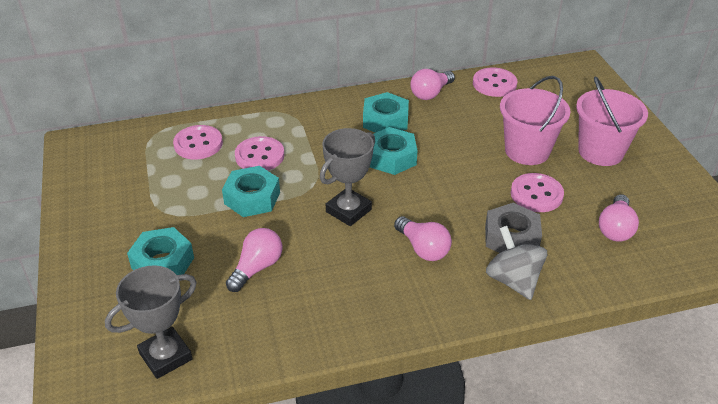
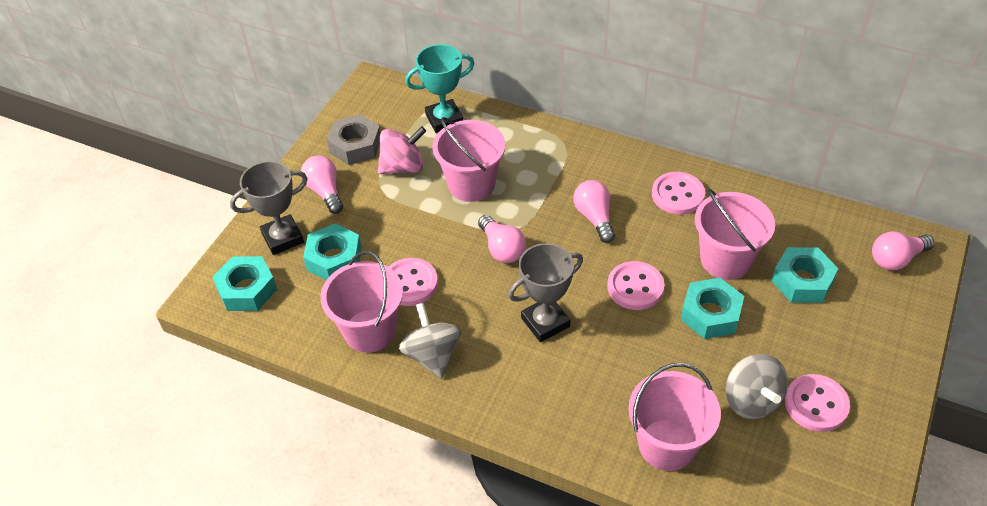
grey spinning top: [486,226,547,300] = 1 -> [399,303,461,378] [725,354,788,419] = 2
pink bucket: [500,76,570,165] [576,76,648,166] = 2 -> [321,250,403,353] [432,117,505,202] [629,363,721,471] [695,189,775,280] = 4
pink spinning top: none = 0 -> [378,126,426,174] = 1
turquoise trophy: none = 0 -> [405,44,475,133] = 1

